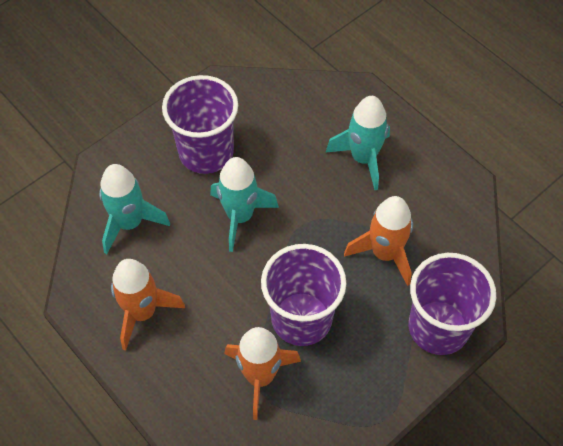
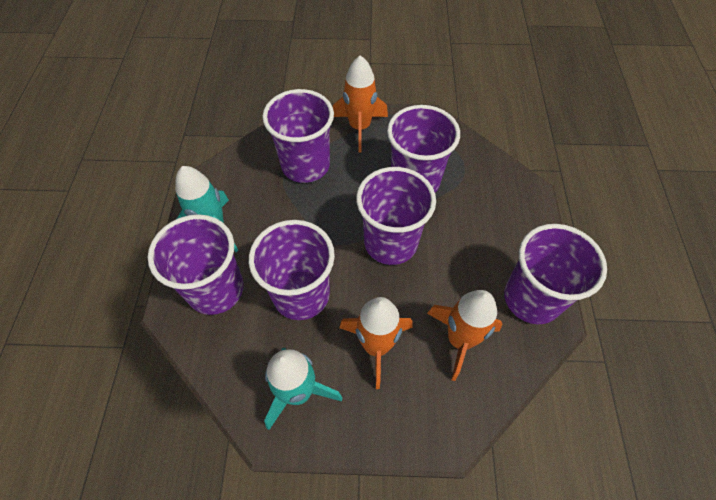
purple cup: [162,75,238,174] [261,244,346,346] [409,253,496,355] = 3 -> [148,214,244,315] [249,220,335,320] [263,89,334,183] [356,167,436,265] [387,105,460,193] [504,224,607,324] = 6
turquoise rocket: [99,164,170,254] [210,157,279,252] [325,96,390,190] = 3 -> [175,166,238,252] [264,348,342,430] = 2

